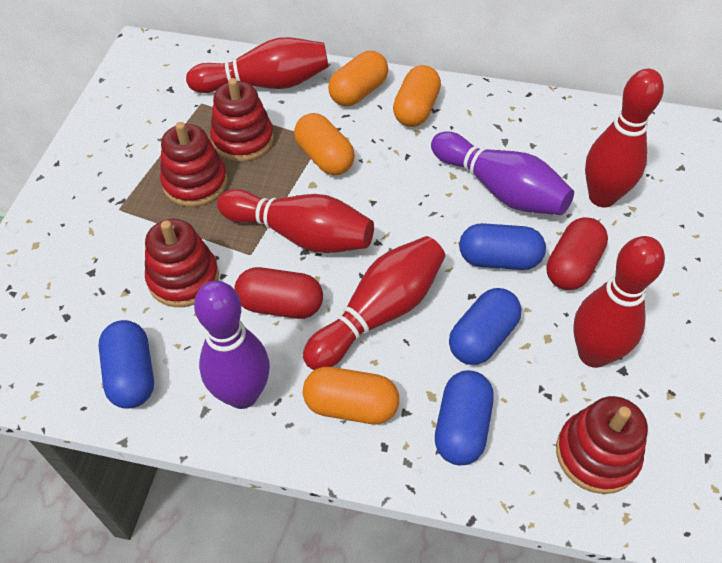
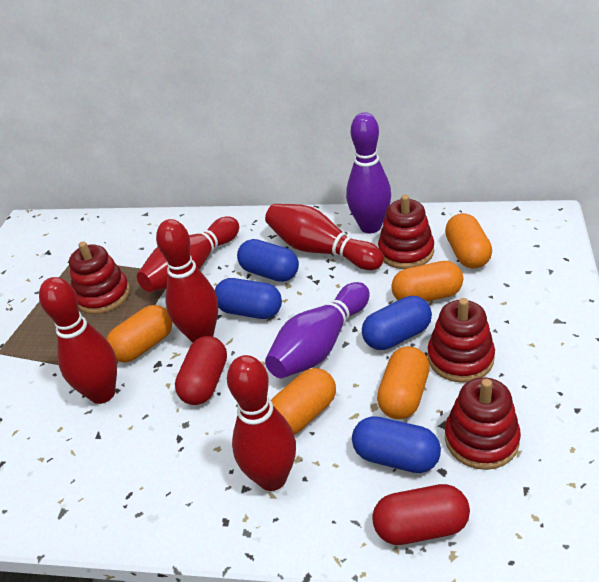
orange capsule: [294,113,355,175] [303,367,399,424] [328,51,388,106] [393,65,441,127] = 4 -> [106,305,173,363] [271,368,336,435] [377,347,430,419] [391,261,463,302] [445,213,492,269] = 5

